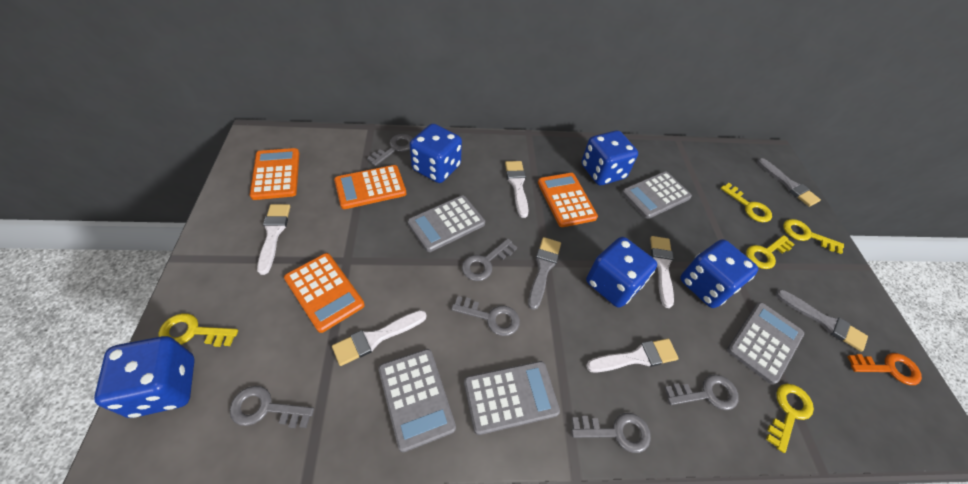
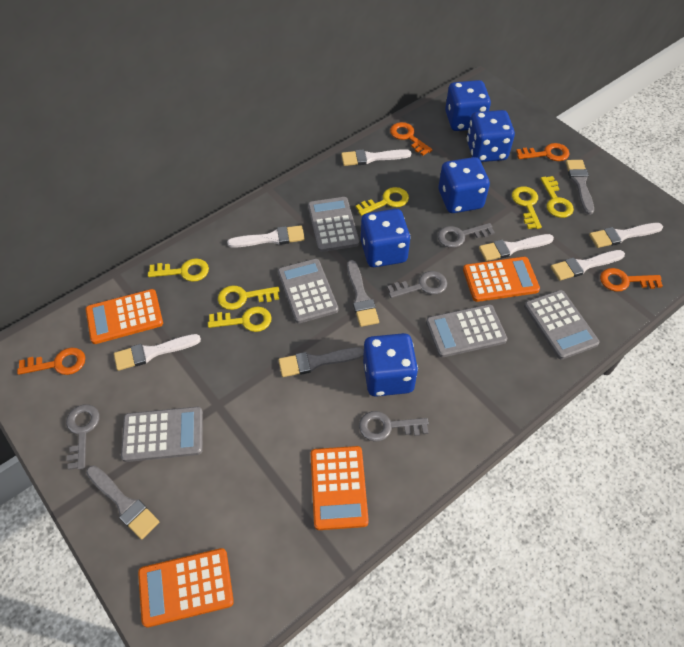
grey brush: [528,237,561,310] [757,158,821,207] [775,289,868,351] = 3 -> [86,466,159,539] [278,347,364,377] [347,260,379,327] [566,160,594,215] = 4
grey key: [230,386,314,428] [367,134,413,166] [451,296,520,336] [462,239,517,281] [571,413,651,453] [665,374,739,410] = 6 -> [66,404,100,470] [359,411,429,442] [387,271,447,298] [438,223,495,248] = 4
orange key: [847,353,922,385] = 1 -> [17,348,85,375] [390,122,432,156] [516,143,570,161] [600,268,663,292] = 4
white brush: [257,204,290,275] [332,310,427,366] [505,161,529,218] [586,339,679,373] [650,236,674,308] = 5 -> [114,334,201,371] [227,225,305,248] [341,149,411,166] [479,234,554,261] [551,250,625,281] [589,223,663,248] = 6
yellow key: [158,313,238,347] [720,183,772,222] [746,235,795,269] [766,384,814,453] [783,219,844,254] = 5 -> [148,258,209,282] [208,307,272,332] [218,285,279,310] [356,187,409,216] [512,186,542,229] [540,176,574,218] = 6

